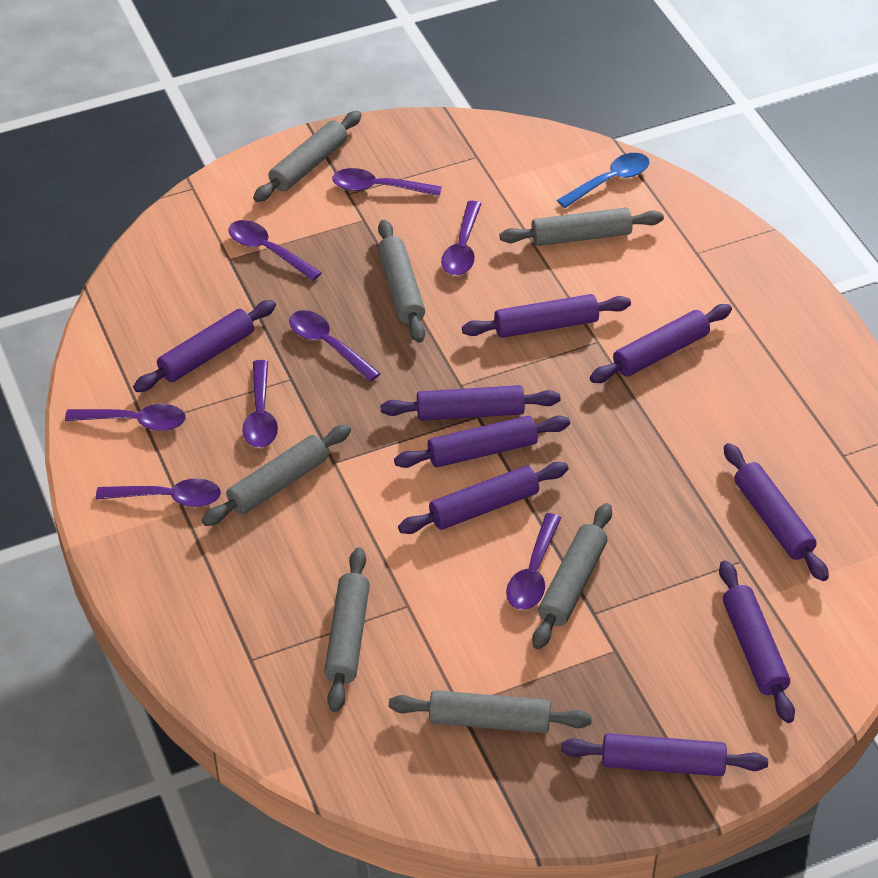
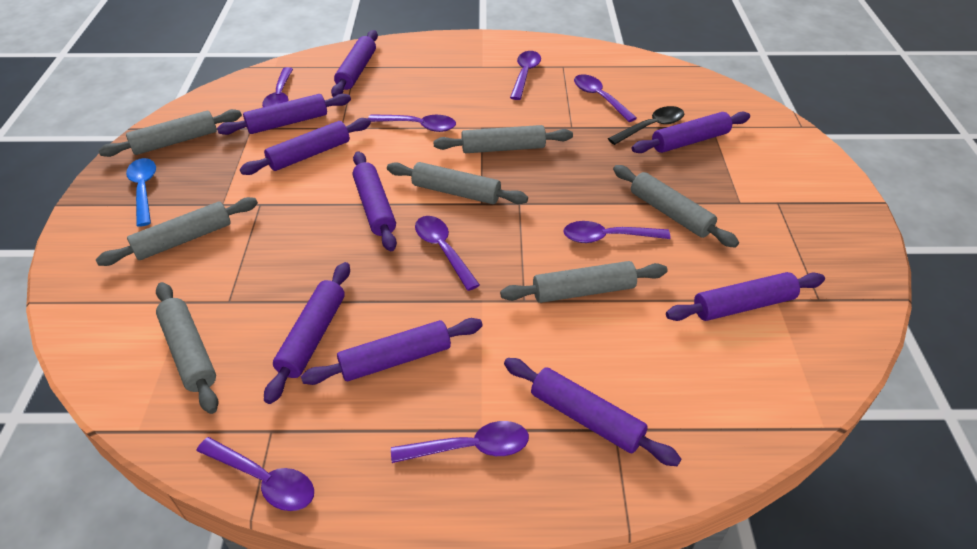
black spoon: none = 0 -> [608,106,684,145] = 1

